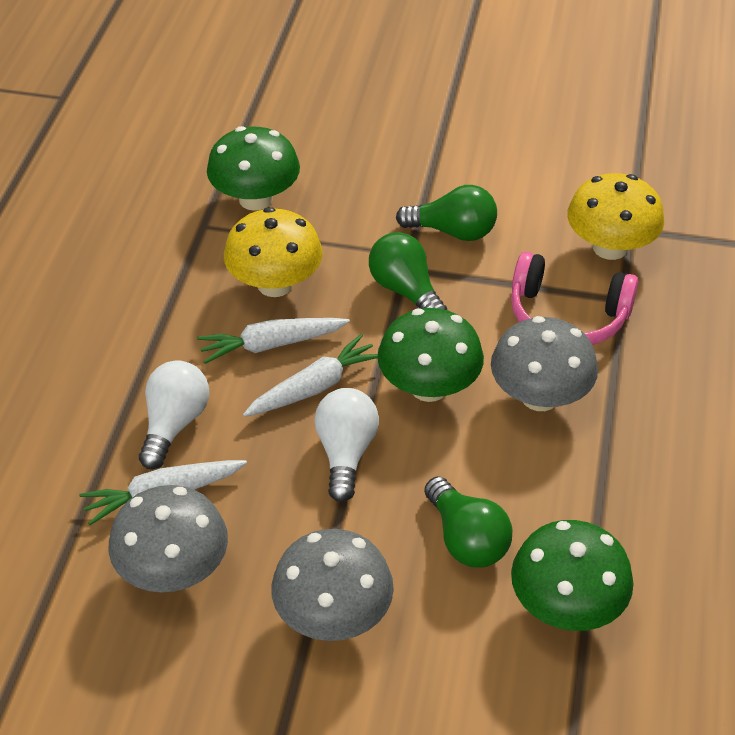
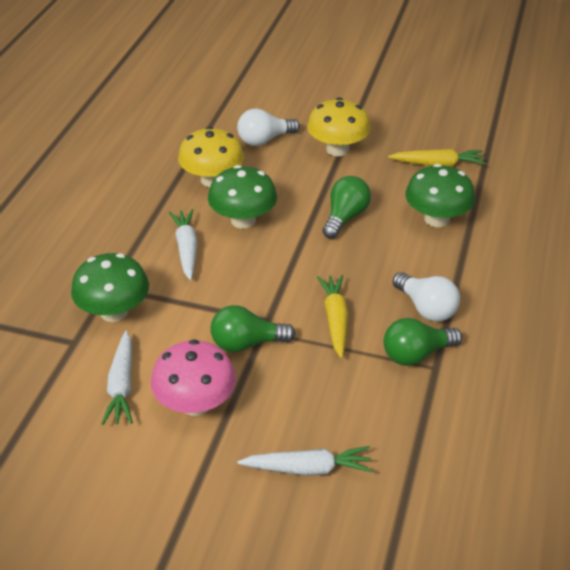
grey mushroom: [108,485,228,592] [271,529,394,641] [491,316,598,411] = 3 -> none = 0
pink headphones: [511,251,639,345] = 1 -> none = 0
pink mushroom: none = 0 -> [151,339,236,416] = 1
yellow carrot: none = 0 -> [317,275,348,358] [388,149,486,167] = 2

